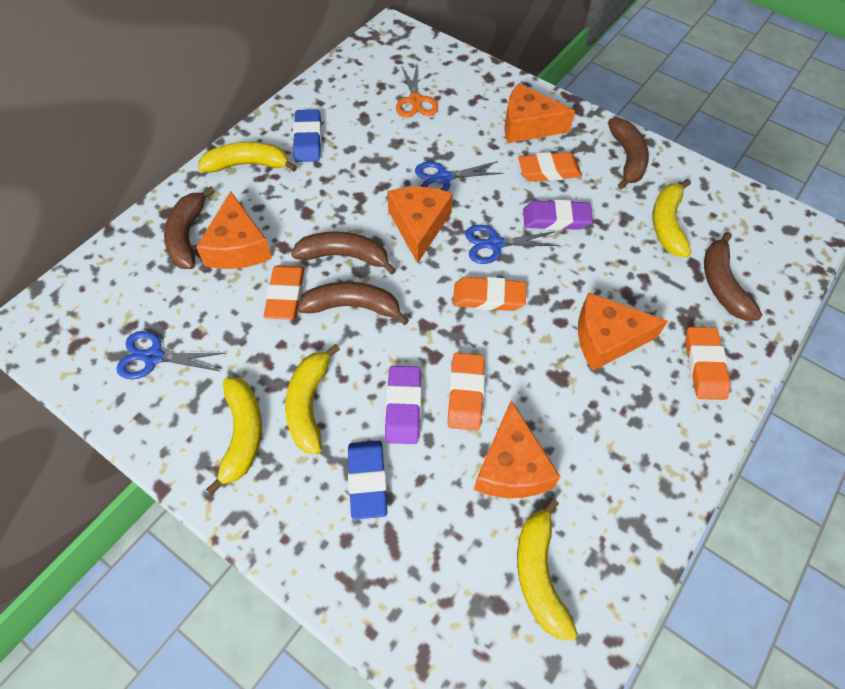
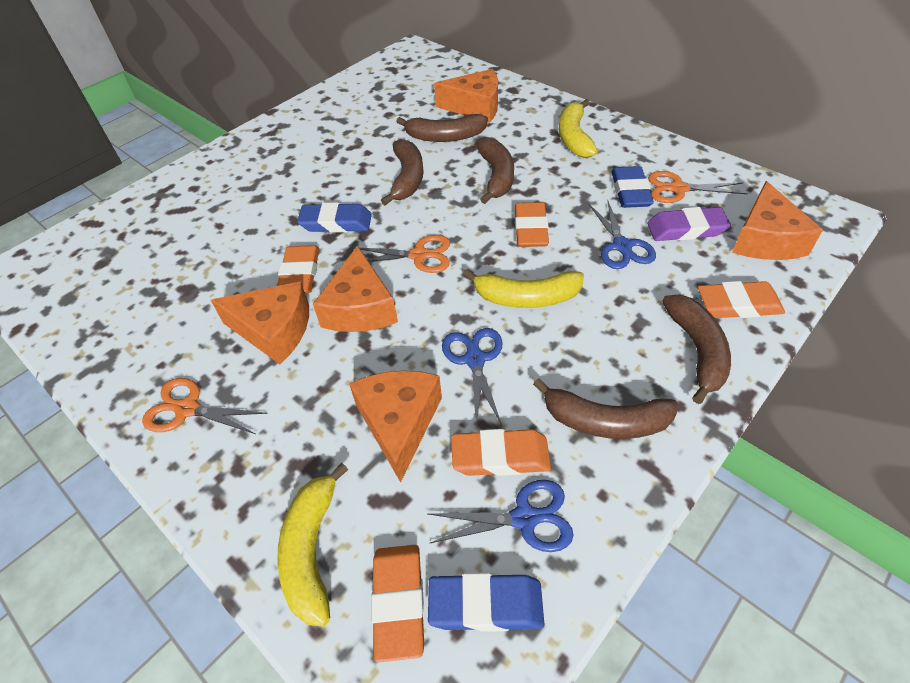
blue eraser: [293,110,322,162] [348,441,387,520] = 2 -> [297,202,372,233] [428,573,544,632] [611,166,654,208] = 3
orange scissors: [396,64,438,118] = 1 -> [142,378,268,434] [352,235,450,273] [648,171,748,203] = 3
purple eraser: [385,366,421,444] [523,200,593,230] = 2 -> [647,207,731,241] = 1
yellow banana: [198,142,297,173] [206,377,262,495] [285,344,340,455] [517,498,578,641] [652,179,691,257] = 5 -> [277,463,348,627] [463,269,584,308] [559,99,598,158] = 3

